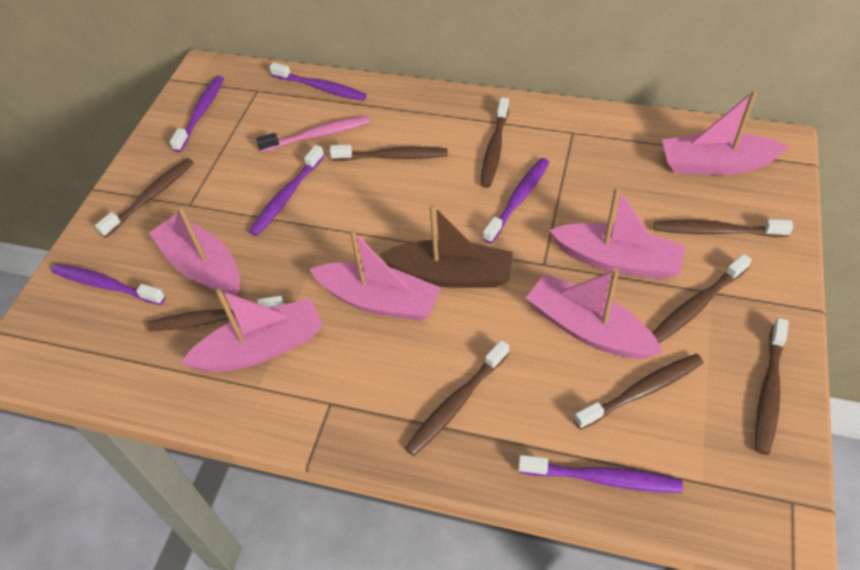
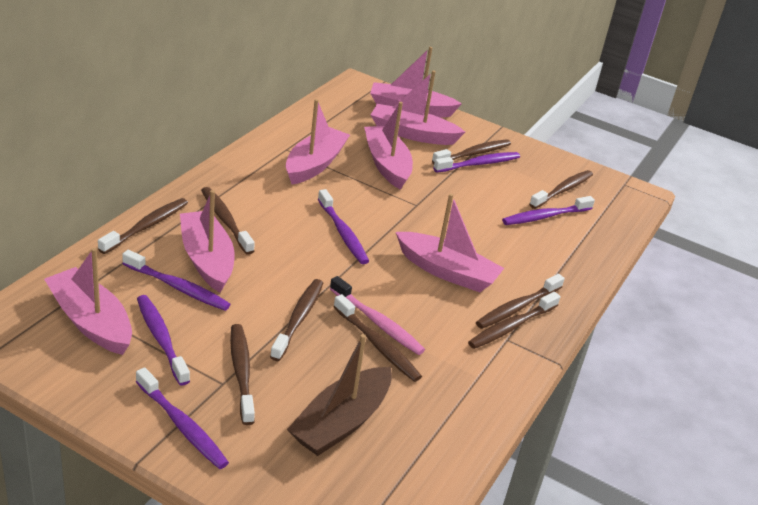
pink boat: [149,206,240,297] [181,289,323,372] [310,229,441,321] [526,268,663,359] [549,186,686,280] [662,89,789,175] = 6 -> [44,248,132,355] [180,190,235,293] [286,99,350,185] [364,102,413,190] [370,47,462,118] [371,70,465,145] [396,194,504,292] = 7

